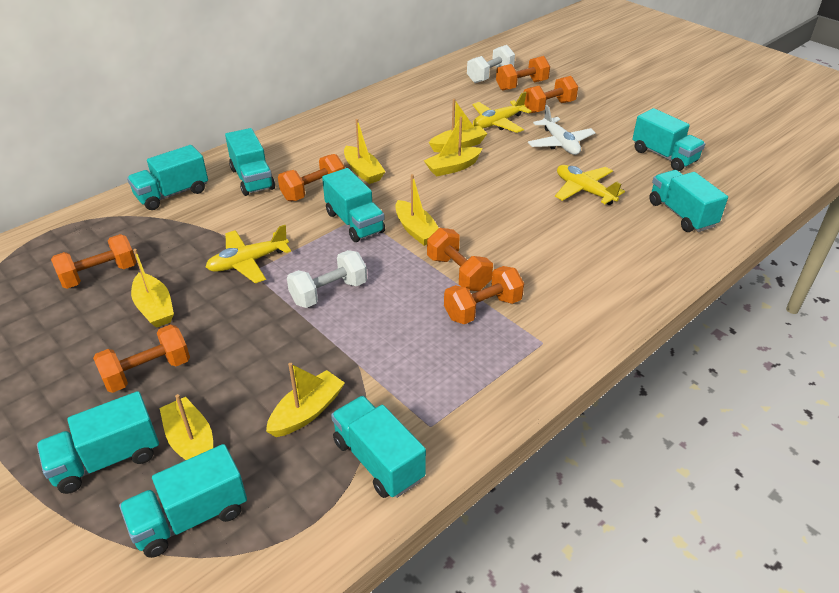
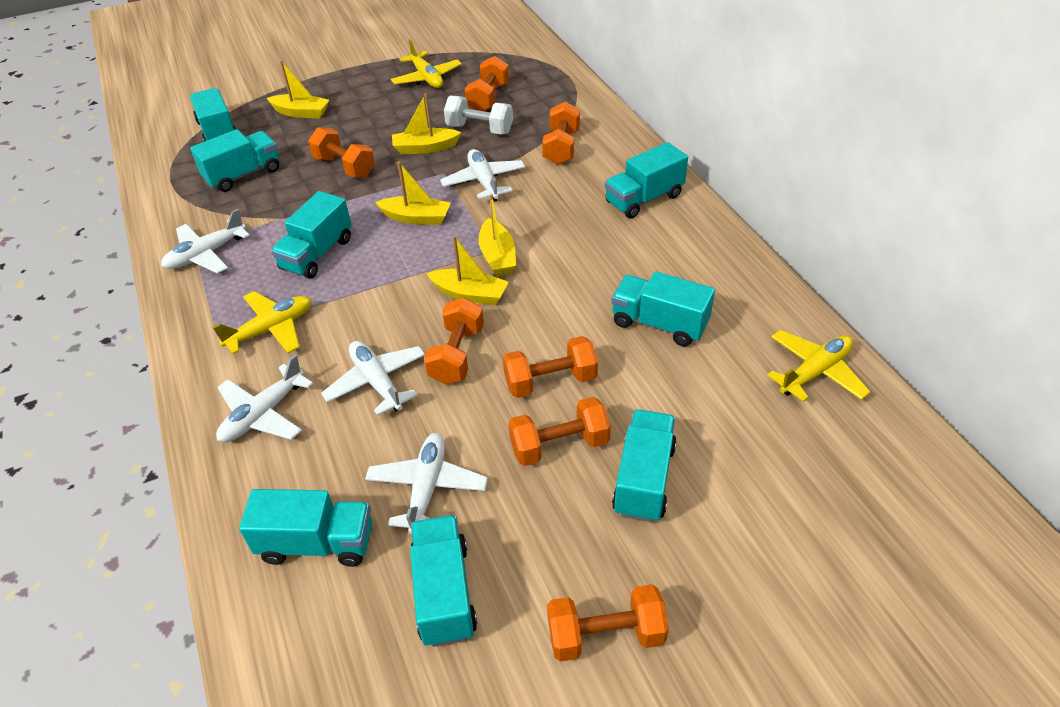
white dumbbell: [287,250,367,308] [467,45,515,83] = 2 -> [444,96,513,134] = 1
white plane: [528,105,596,155] = 1 -> [161,209,250,274] [216,354,314,442] [321,341,426,416] [365,433,488,534] [440,149,525,202] = 5
yellow boat: [131,249,174,328] [159,394,213,460] [266,363,345,437] [344,119,385,184] [395,174,439,246] [424,116,482,177] [429,99,488,152] = 7 -> [267,60,329,118] [375,162,451,225] [392,93,461,155] [426,236,508,305] [478,194,516,276] = 5

